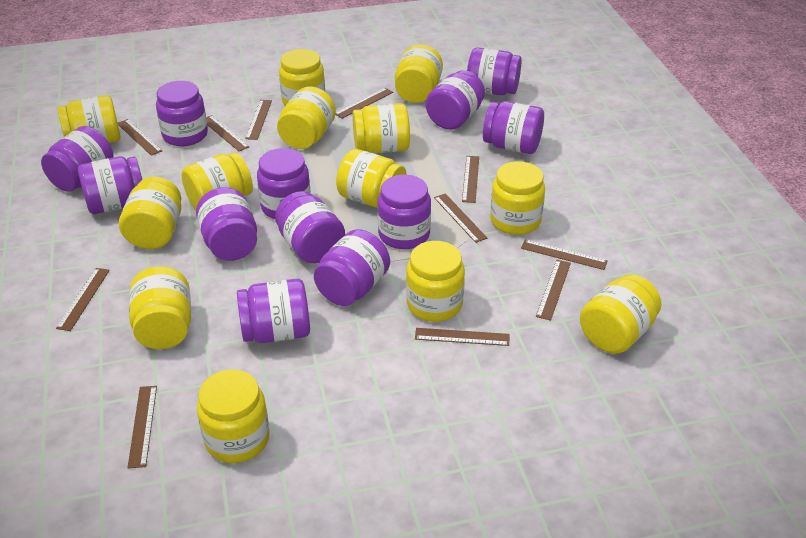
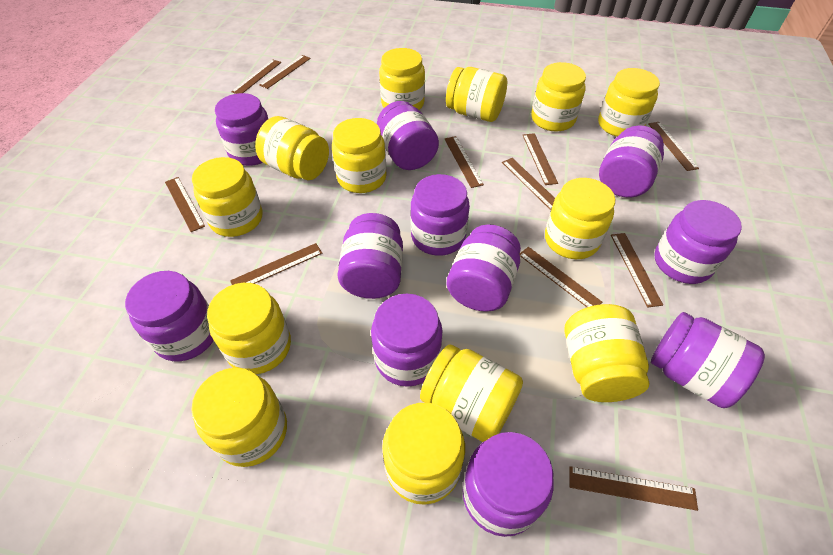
purple jar: [41,126,114,192] [78,156,142,214] [156,81,208,146] [196,187,257,261] [237,279,310,343] [257,148,311,219] [275,191,345,263] [314,229,390,306] [377,175,431,249] [426,70,485,130] [467,48,521,95] [483,101,544,154] = 12 -> [125,271,214,361] [215,93,268,166] [337,213,403,299] [371,293,443,387] [377,101,439,170] [410,174,470,256] [446,224,521,312] [462,432,554,537] [599,125,664,197] [651,312,765,408] [655,200,742,284] = 11

